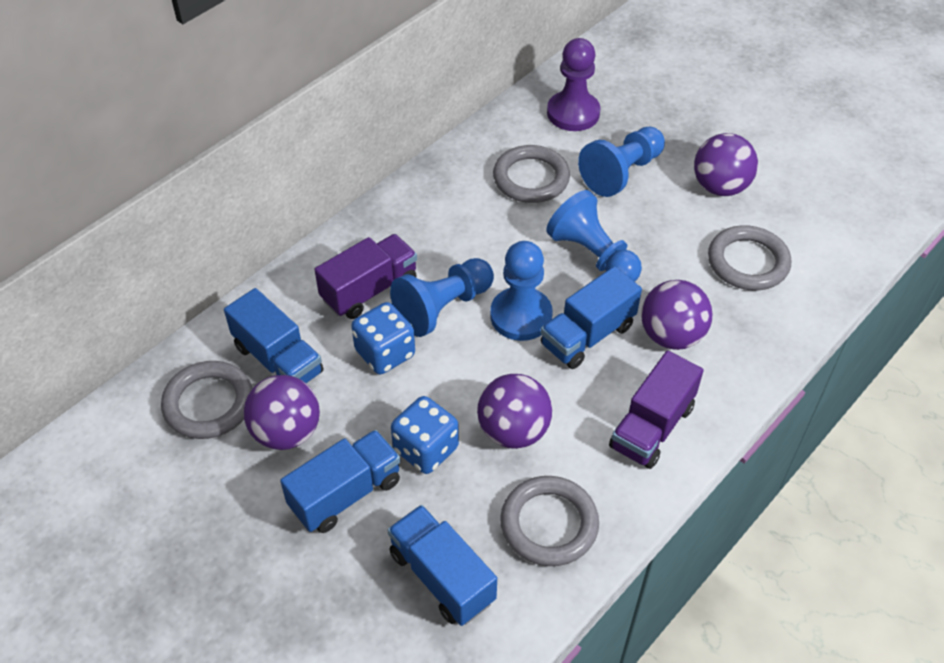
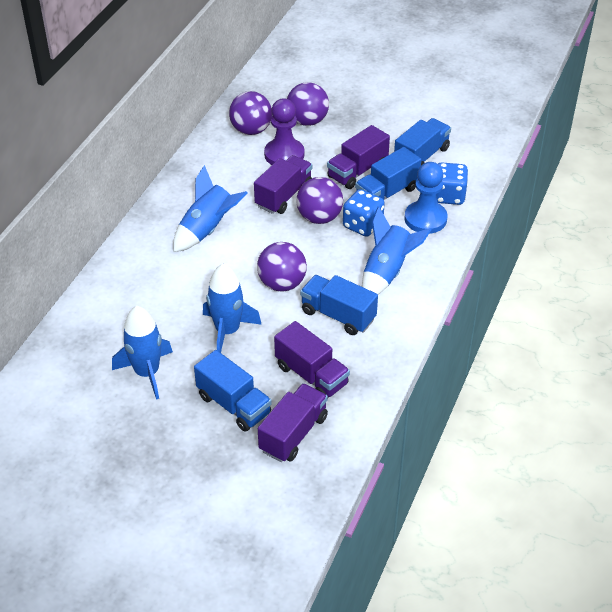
blue pawn: [390,258,494,337] [490,241,553,341] [546,190,642,282] [578,126,665,197] = 4 -> [404,162,448,234] = 1
blue rocket: none = 0 -> [112,306,173,399] [173,165,247,252] [203,264,262,353] [362,206,432,295] = 4
grey ring: [161,361,253,439] [493,145,570,203] [500,476,599,566] [708,225,791,290] = 4 -> none = 0
purple truck: [314,234,417,319] [609,351,704,469] = 2 -> [254,155,312,214] [258,383,328,462] [274,321,350,397] [327,125,390,189] = 4

